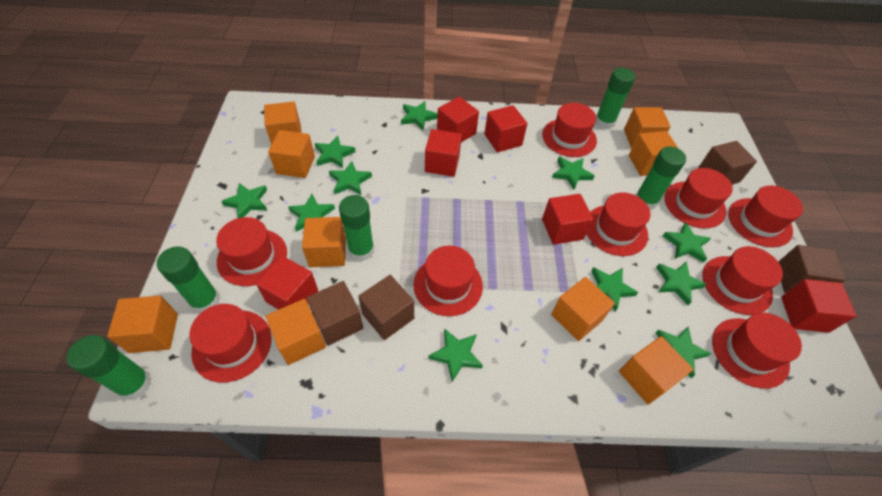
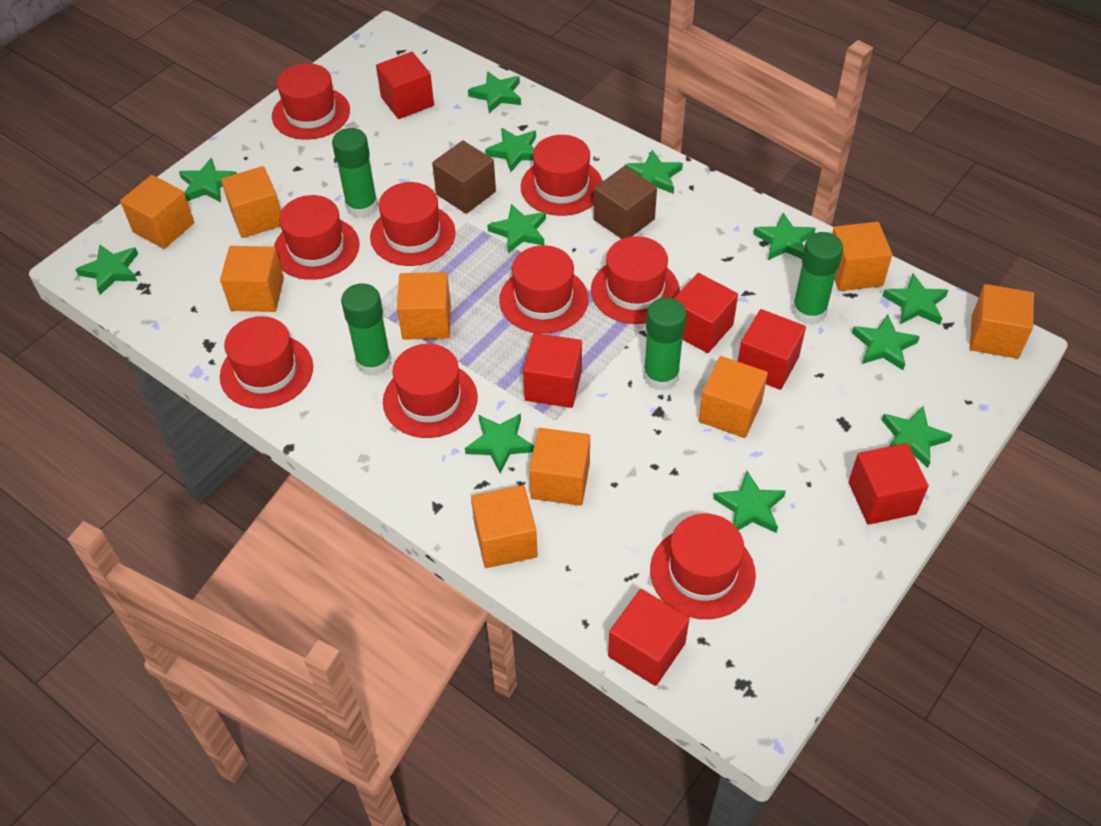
brown cube: [306,281,363,346] [358,275,414,340] [698,141,757,184] [778,245,846,293] = 4 -> [432,140,496,214] [594,166,657,239] = 2
green glue stick: [66,335,152,400] [157,246,220,313] [339,195,374,261] [595,68,635,129] [636,147,686,210] = 5 -> [332,128,378,218] [341,283,391,376] [643,297,687,391] [792,232,843,325] = 4
green star: [221,183,267,218] [288,194,335,232] [315,136,356,168] [329,161,372,195] [401,101,438,130] [428,328,483,382] [552,157,595,190] [591,267,638,311] [656,261,707,305] [656,326,711,378] [663,222,711,263] = 11 -> [75,244,138,295] [179,158,237,202] [465,413,534,474] [468,71,521,113] [485,128,536,172] [488,204,546,253] [624,150,683,194] [713,471,786,533] [753,213,816,260] [852,314,920,370] [882,273,948,325] [882,406,952,468] = 12

